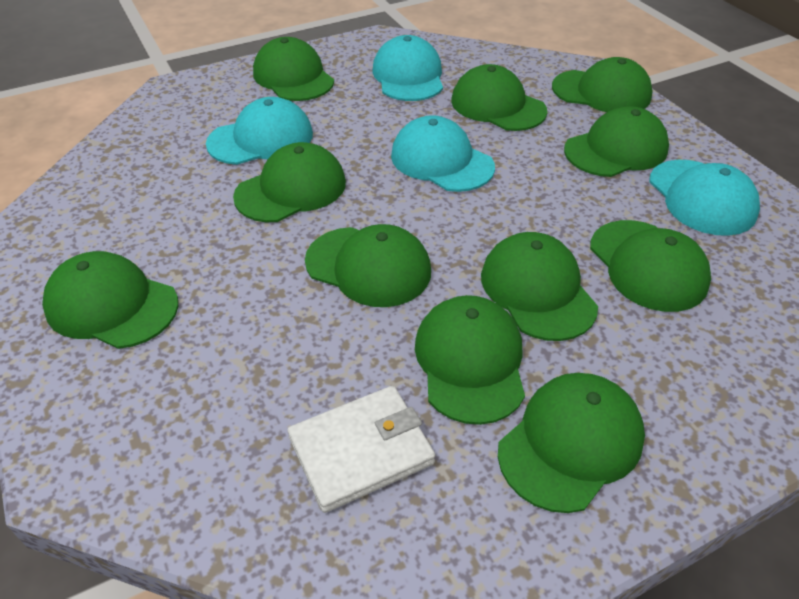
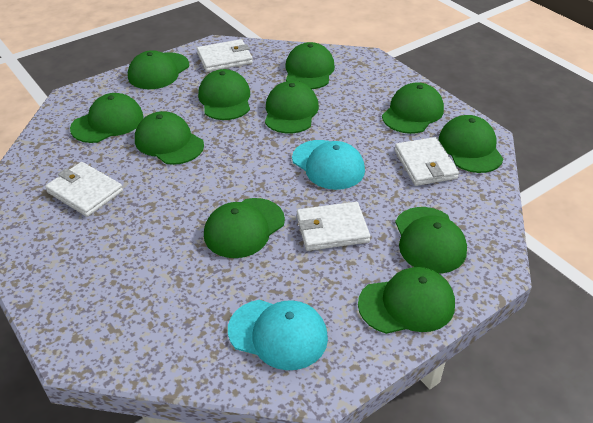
turquoise cap: [206,97,313,165] [372,35,443,101] [391,115,495,192] [649,160,760,236] = 4 -> [228,300,328,370] [292,140,365,190] = 2
white wallet: [288,386,435,513] = 1 -> [45,162,123,217] [197,39,253,72] [297,202,370,251] [395,137,459,186] = 4

